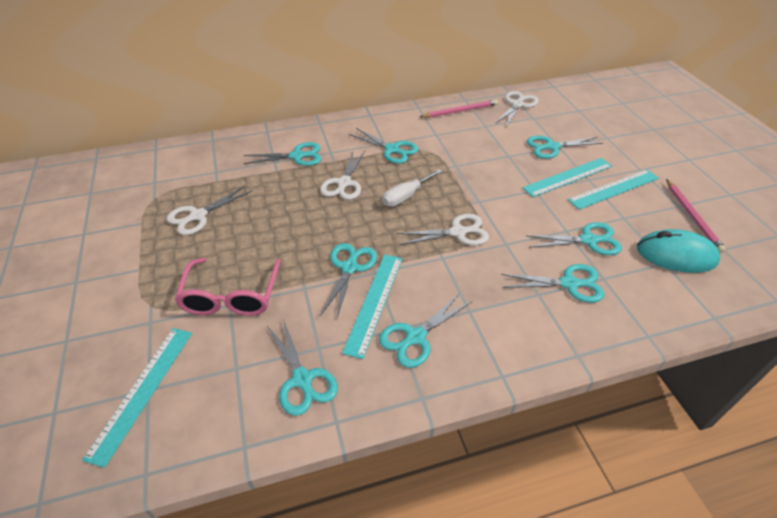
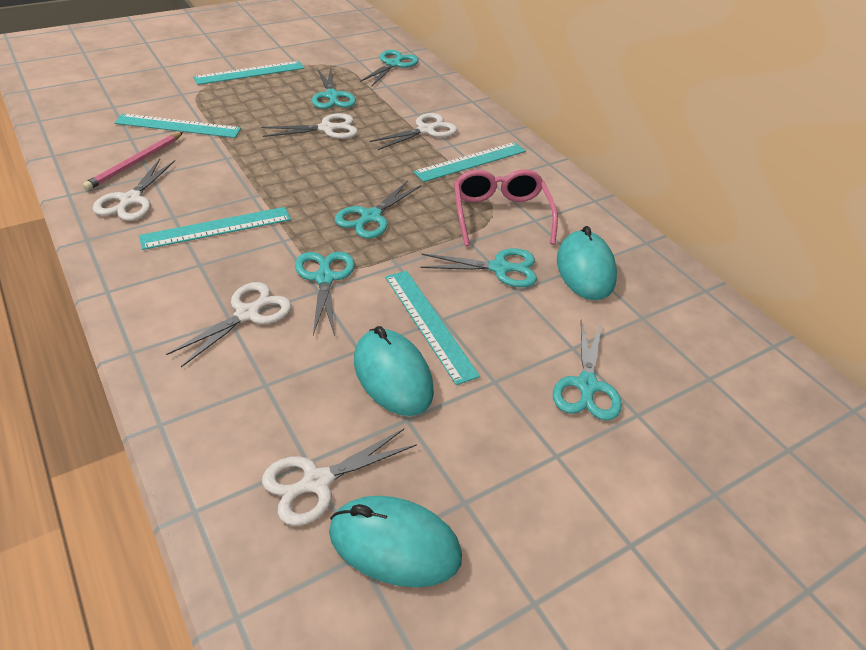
pink pencil: [420,100,498,118] [666,179,726,253] = 2 -> [82,132,183,191] = 1
turquoise mouse: [637,229,720,273] = 1 -> [329,496,462,587] [354,326,434,416] [557,226,617,300] = 3
turquoise ruler: [82,328,192,468] [342,254,402,359] [523,158,612,197] [568,169,659,210] = 4 -> [115,113,241,138] [139,207,291,250] [193,61,305,85] [385,271,480,385] [413,142,526,182] = 5
turquoise scissors: [243,142,321,166] [267,319,338,416] [320,243,377,321] [349,128,418,164] [379,293,472,368] [501,264,605,303] [526,222,622,255] [527,136,603,159] = 8 -> [295,252,355,336] [312,68,356,109] [335,180,421,239] [360,50,419,86] [421,248,537,287] [553,320,622,421] = 6
white scissors: [167,186,252,235] [320,151,365,200] [396,214,489,245] [495,91,539,127] = 4 -> [93,159,175,221] [166,282,292,367] [261,113,358,139] [262,429,417,526] [369,113,457,150] = 5
white screwdriver: [382,169,442,207] = 1 -> none = 0

